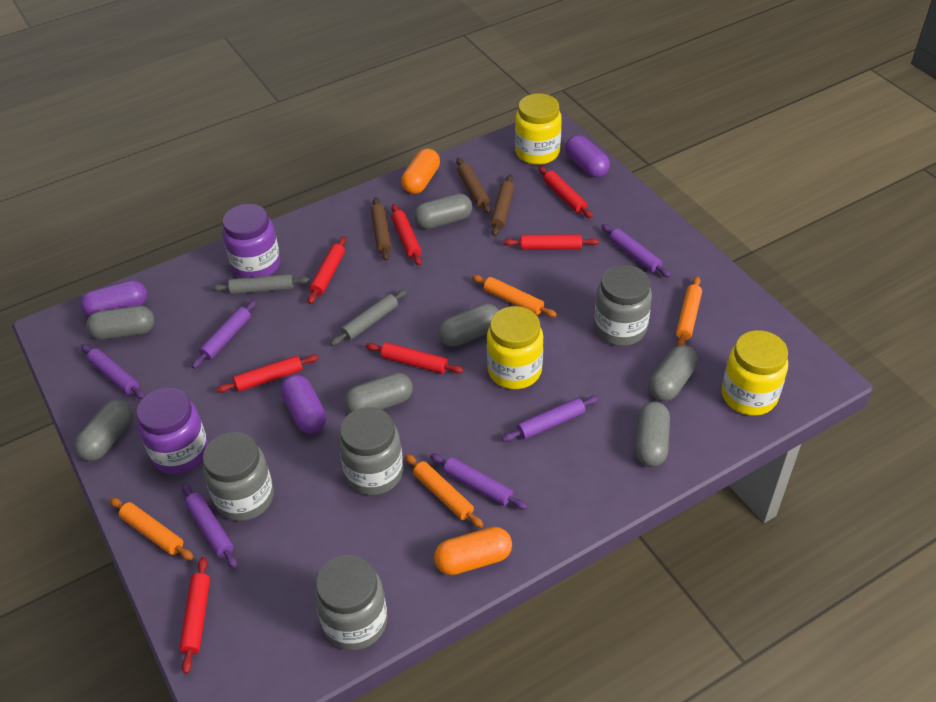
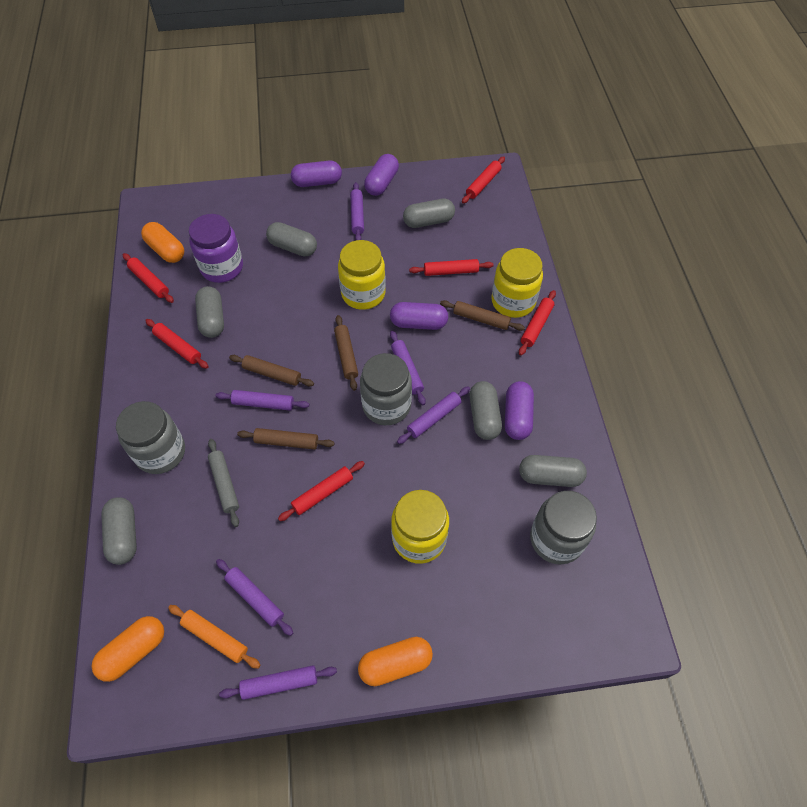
brown rolling pin: [371,197,392,261] [456,158,491,214] [491,175,514,236] = 3 -> [229,355,314,387] [237,428,335,450] [334,315,358,391] [440,300,525,331] = 4
grey capsule: [74,400,133,461] [86,306,155,340] [344,372,413,413] [414,193,472,229] [438,303,499,347] [635,401,670,467] [649,345,698,401] = 7 -> [101,497,137,565] [195,286,224,338] [266,222,317,256] [403,199,455,228] [469,381,502,440] [519,455,587,487] = 6
grey jar: [203,432,274,521] [314,555,388,650] [338,407,403,495] [594,265,652,346] = 4 -> [116,401,185,474] [360,353,412,425] [530,491,597,564] = 3
grey rolling pin: [212,274,310,294] [330,289,408,346] = 2 -> [208,439,239,527] = 1
orange capsule: [401,148,440,194] [434,527,512,575] = 2 -> [91,616,164,682] [141,222,184,263] [358,637,433,686] = 3
orange rolling pin: [110,498,194,560] [405,454,484,528] [472,275,557,317] [676,276,702,346] = 4 -> [168,605,260,669] = 1
purple capsule: [80,280,147,317] [281,375,327,433] [565,135,610,178] = 3 -> [291,161,342,187] [364,154,399,196] [390,302,448,330] [505,381,534,440] = 4
purple jar: [137,388,208,474] [223,204,280,278] = 2 -> [189,214,243,283] = 1
red rolling pin: [179,557,210,674] [217,354,319,393] [308,236,346,304] [366,342,464,374] [391,204,422,266] [504,234,599,250] [539,166,593,218] = 7 -> [123,253,174,303] [145,319,209,369] [278,461,365,521] [409,259,494,276] [462,156,505,204] [519,290,556,356] = 6

